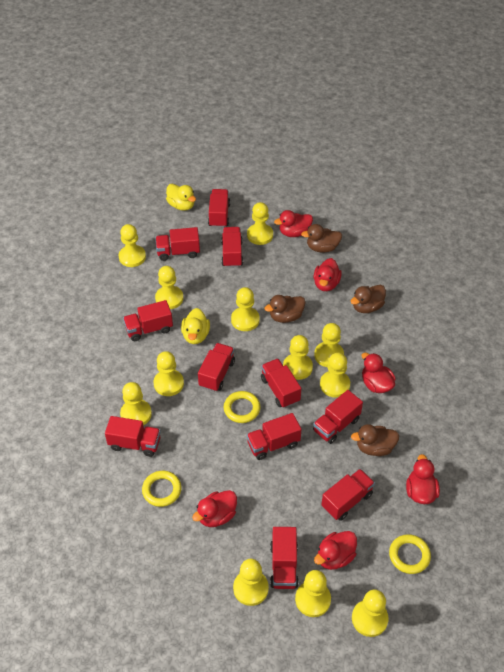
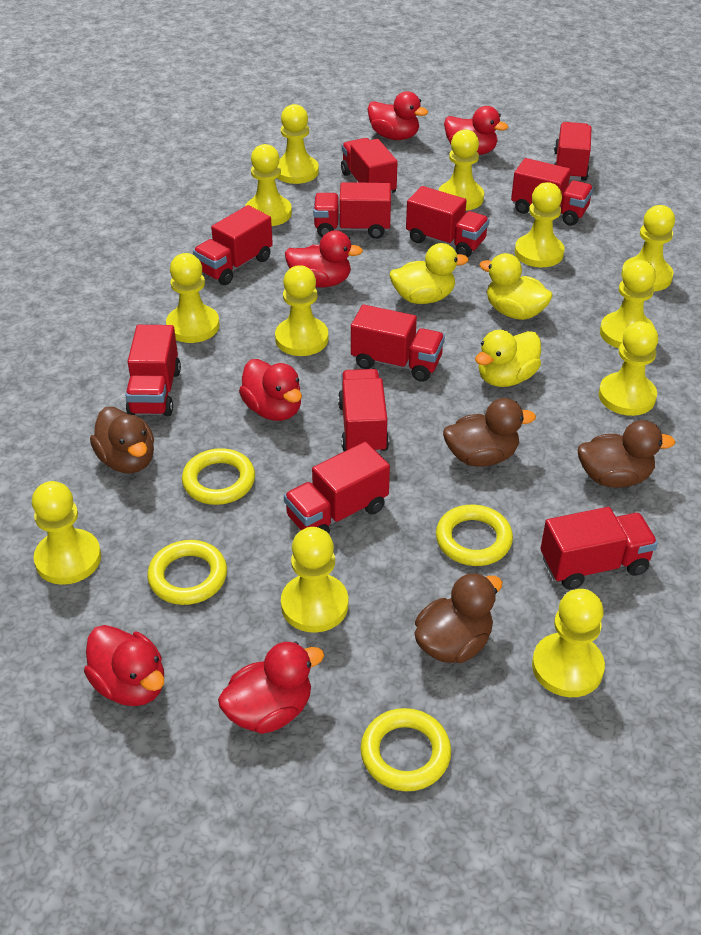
yellow duck: [166,184,196,211] [181,308,210,344] = 2 -> [390,243,469,304] [475,330,541,387] [479,253,553,320] = 3
yellow ring: [142,471,181,507] [224,391,261,423] [389,534,431,574] = 3 -> [147,540,227,605] [182,448,255,505] [361,708,451,791] [436,505,513,566] = 4

